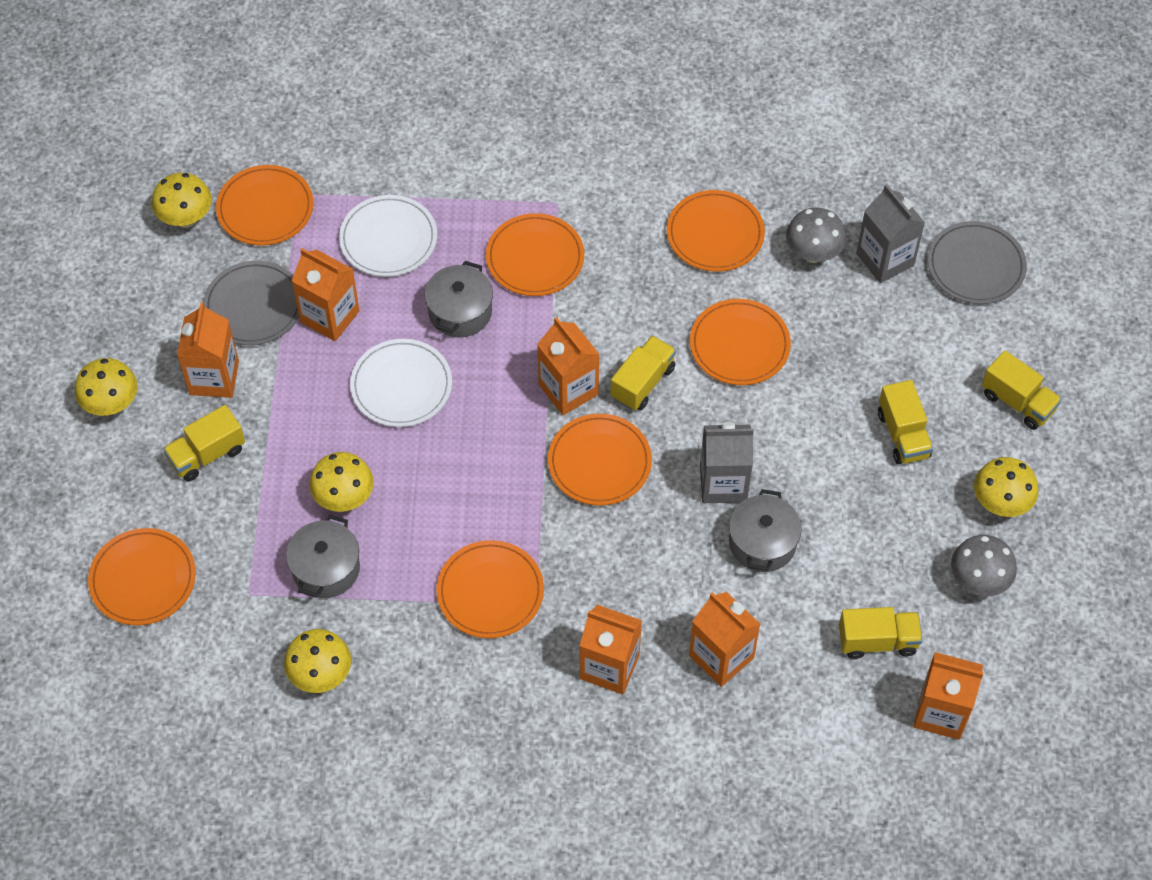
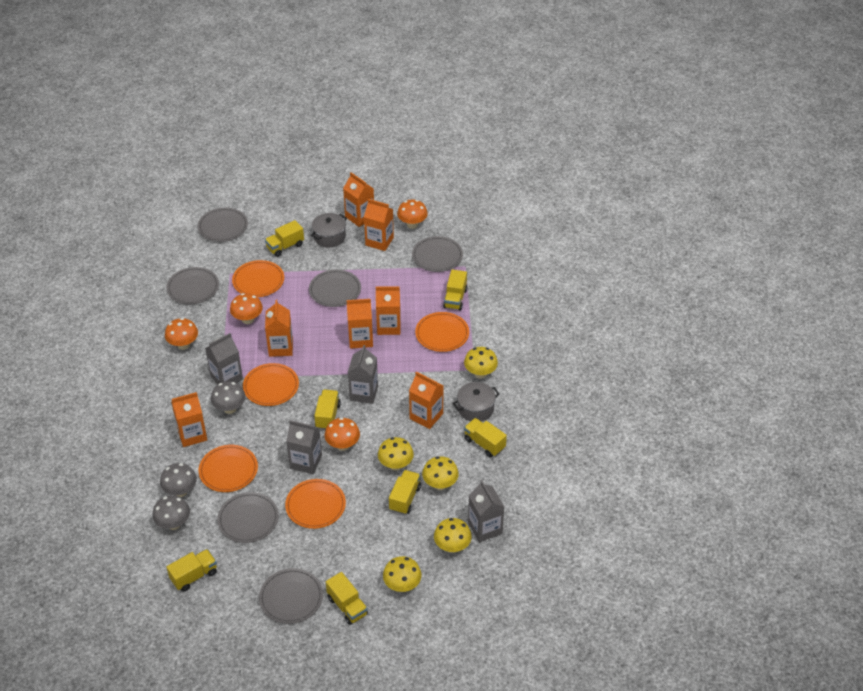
grey carton: [700,422,754,503] [856,184,925,283] = 2 -> [205,333,243,384] [286,420,322,474] [348,345,378,404] [468,480,505,542] = 4
grey mushroom: [786,207,846,263] [951,535,1017,596] = 2 -> [153,495,190,530] [160,463,197,497] [211,381,246,414] = 3
grey plate: [203,261,299,346] [928,221,1027,304] = 2 -> [166,267,219,305] [198,208,248,242] [217,492,279,543] [259,568,323,624] [309,269,361,307] [412,236,463,272] = 6
grey pot: [286,515,360,598] [425,261,493,337] [729,489,802,572] = 3 -> [311,213,347,247] [453,382,500,422] = 2
orange carton: [177,302,239,398] [292,248,360,341] [537,317,600,415] [580,605,642,694] [689,592,760,687] [913,652,984,740] = 6 -> [171,392,207,447] [265,300,293,357] [343,172,374,227] [347,299,373,349] [364,199,394,251] [376,286,400,335] [409,372,443,429] = 7
orange mushroom: none = 0 -> [165,318,198,350] [230,293,263,324] [325,417,360,451] [397,199,428,229] = 4
orange plate: [88,528,196,625] [216,165,313,246] [437,540,544,638] [486,213,584,296] [548,414,652,505] [667,190,765,272] [690,299,791,385] = 7 -> [199,445,258,492] [232,260,284,297] [243,363,299,406] [285,479,346,529] [415,312,469,352] = 5
white plate: [339,195,437,277] [350,339,452,427] = 2 -> none = 0
yellow truck: [163,405,245,482] [610,335,676,410] [839,607,923,659] [878,380,933,464] [982,350,1062,430] = 5 -> [167,549,217,592] [265,220,304,257] [314,389,341,430] [326,572,368,625] [389,470,421,515] [443,269,467,310] [464,418,507,457] = 7

